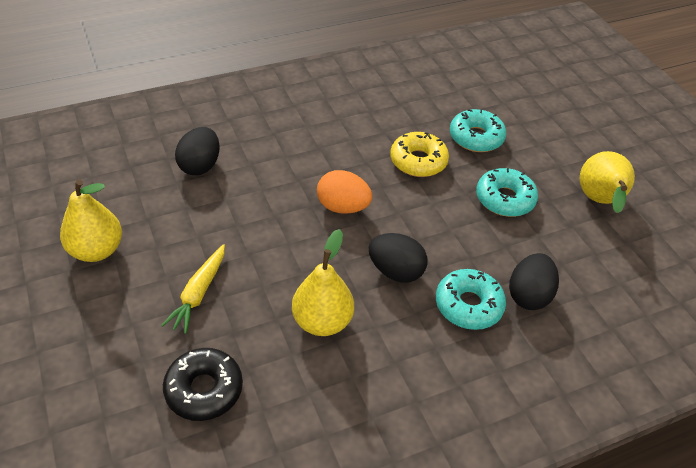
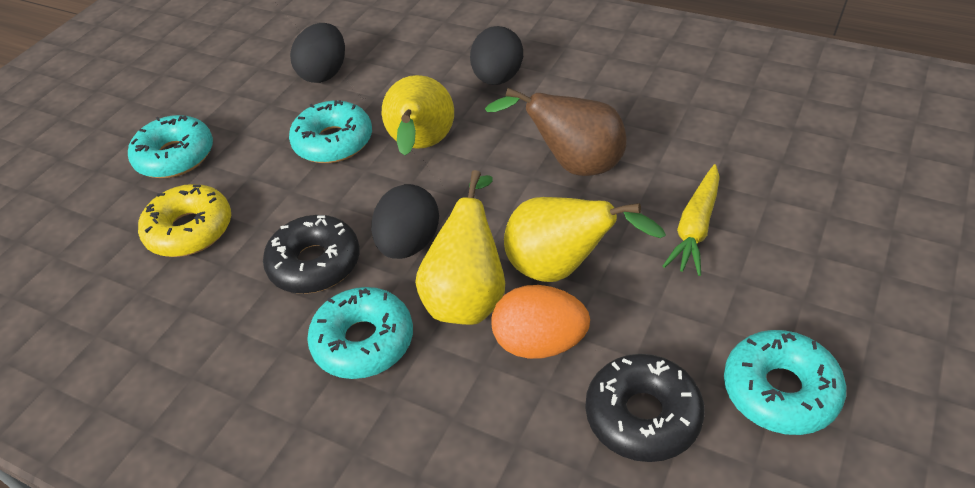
black donut: [163,348,243,421] = 1 -> [263,215,360,294] [586,354,705,462] = 2
brown pear: none = 0 -> [485,88,626,176] = 1
turquoise donut: [436,269,506,330] [450,109,506,152] [476,168,538,217] = 3 -> [128,115,213,178] [289,100,372,163] [307,287,413,379] [724,330,846,435] = 4

